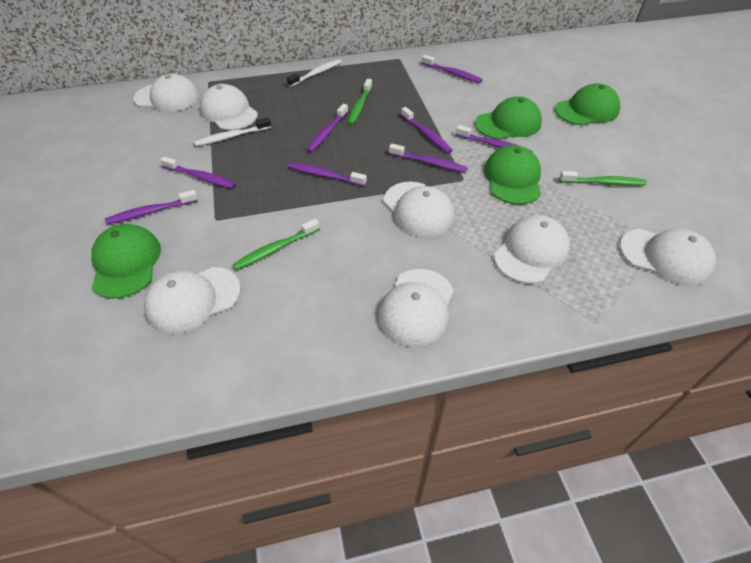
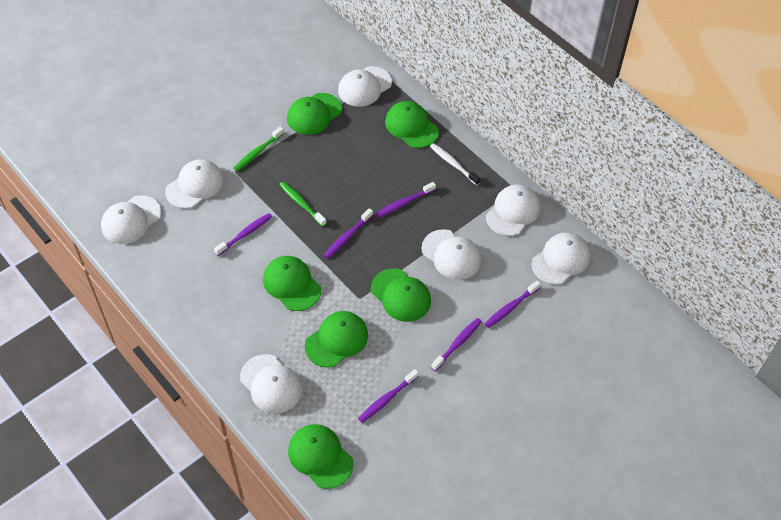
green cap: [91,224,161,299] [475,96,542,140] [484,145,541,205] [555,83,620,126] = 4 -> [263,256,321,311] [287,93,342,135] [288,424,353,489] [305,311,368,368] [371,268,431,322] [385,101,439,148] = 6
green toothbrush: [233,218,320,270] [347,79,372,125] [559,171,647,186] = 3 -> [233,126,284,171] [279,181,327,227] = 2
purple toothbrush: [105,190,198,224] [161,156,236,188] [288,162,367,186] [306,104,348,153] [389,143,468,173] [401,107,452,153] [422,55,483,83] [456,125,533,152] = 8 -> [214,213,272,256] [323,208,373,259] [358,369,419,423] [375,182,436,218] [431,318,482,371] [484,281,541,328] = 6
white toothbrush: [194,118,271,146] [287,59,342,87] = 2 -> [430,143,481,185] = 1

